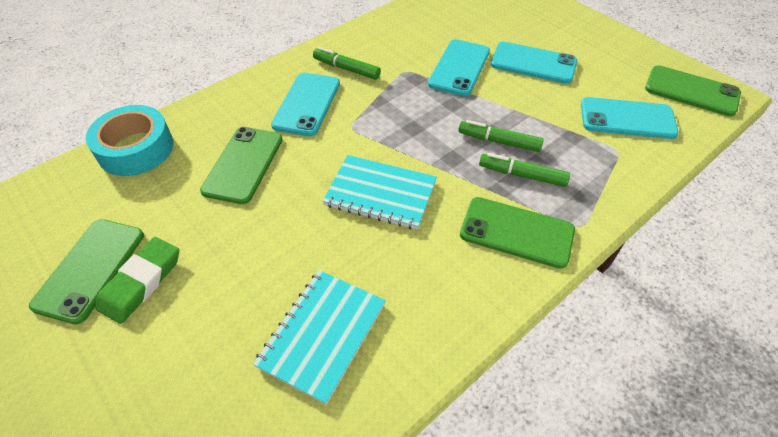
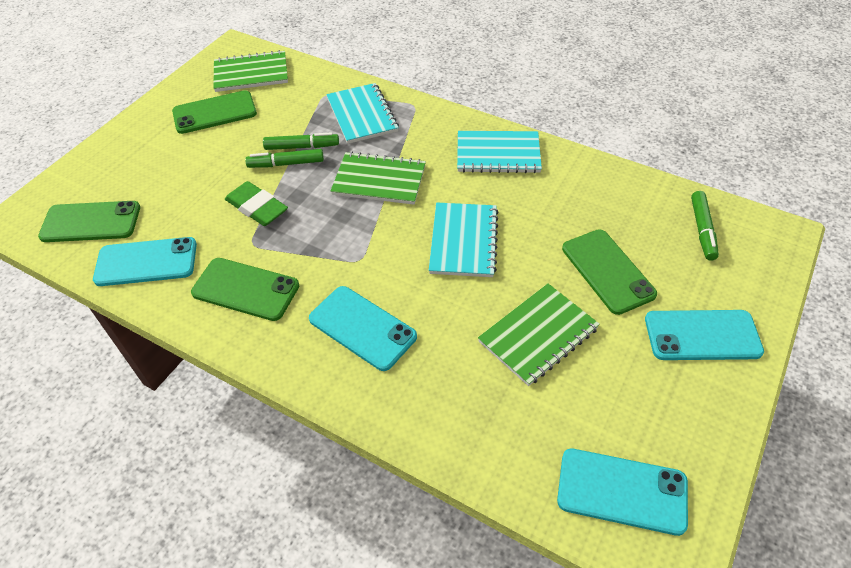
green notebook: none = 0 -> [213,50,288,92] [331,152,426,205] [478,284,600,386] = 3
turquoise notebook: [253,270,386,405] [323,155,437,230] = 2 -> [326,83,399,144] [429,203,499,277] [457,131,542,173] = 3
turquoise tape: [86,105,174,176] = 1 -> none = 0

